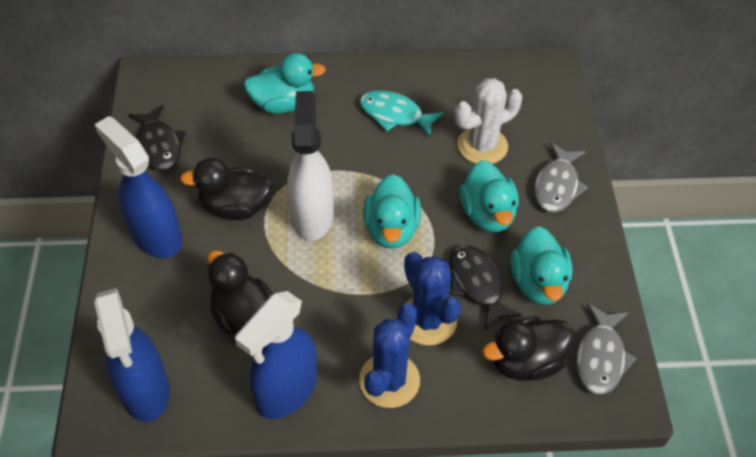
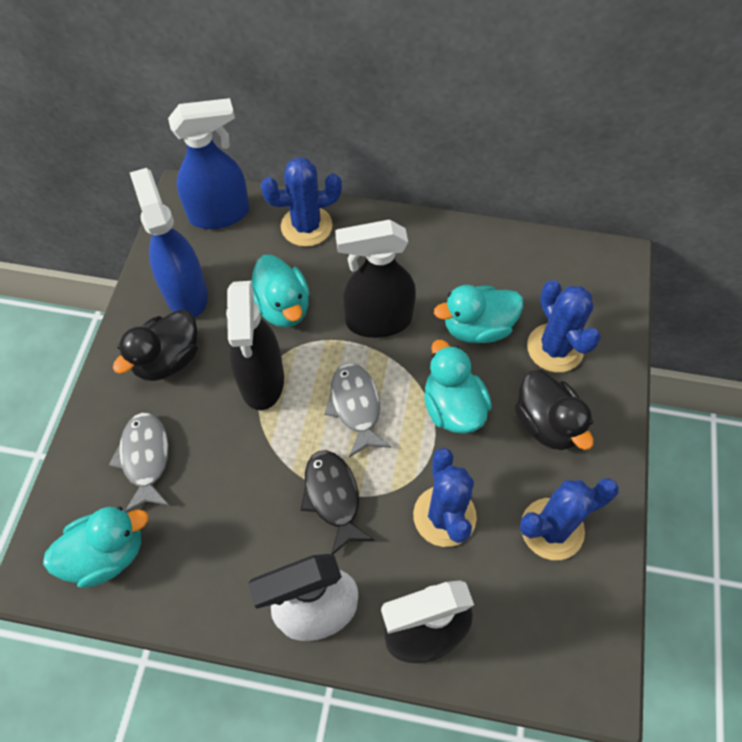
black duck: [180,158,273,220] [207,250,273,335] [483,316,575,381] = 3 -> [113,310,198,381] [515,370,594,450] = 2
black fish: [128,105,186,171] [450,245,522,330] = 2 -> [300,450,374,555] = 1
black spray bottle: none = 0 -> [226,281,284,410] [335,220,416,338] [381,580,474,663] = 3
blue cactus: [359,303,420,408] [404,252,461,345] = 2 -> [261,157,342,247] [413,448,477,547] [520,478,619,560] [527,280,601,372] = 4
blue spray bottle: [94,116,182,258] [94,288,170,422] [235,291,317,419] = 3 -> [130,168,208,318] [168,98,249,229] = 2
turquoise fish: [359,90,444,137] = 1 -> none = 0
white cactus: [455,78,522,164] = 1 -> none = 0

